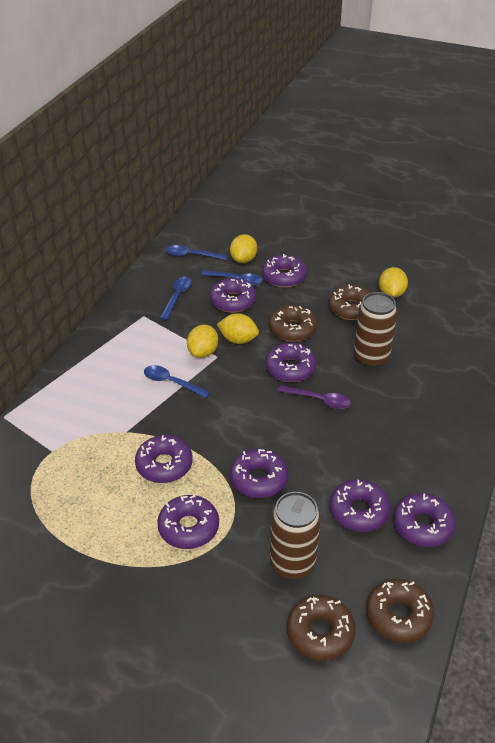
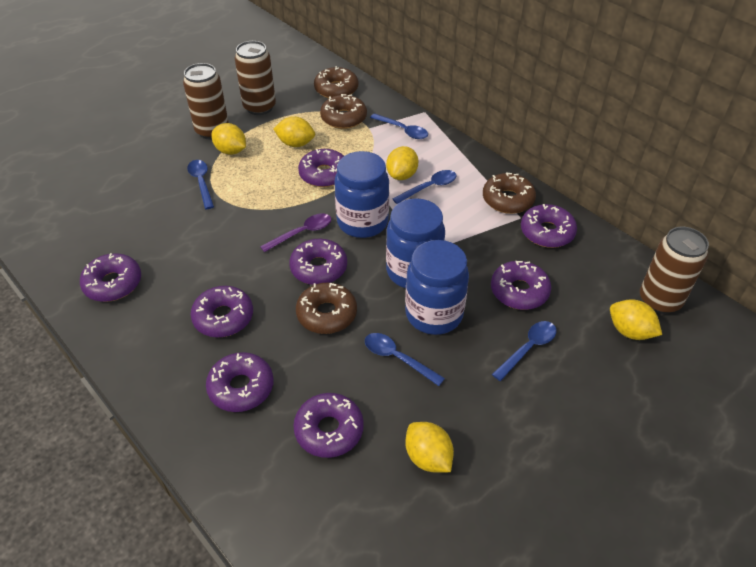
blue jar: none = 0 -> [334,151,389,238] [386,198,445,288] [405,240,469,335] = 3
blue spoon: [144,365,210,398] [160,277,192,320] [166,245,227,260] [201,270,263,286] = 4 -> [187,160,214,209] [365,333,445,386] [370,113,428,139] [393,170,456,204] [492,321,556,381] = 5
brown can: [270,492,321,580] [354,292,397,368] = 2 -> [183,63,229,140] [235,41,276,115] [640,227,709,314] = 3
yellow lemon: [187,325,218,358] [217,313,259,344] [230,234,257,263] [379,267,408,298] = 4 -> [212,123,246,155] [274,116,315,147] [386,146,418,180] [405,422,454,473] [610,299,662,340] = 5

